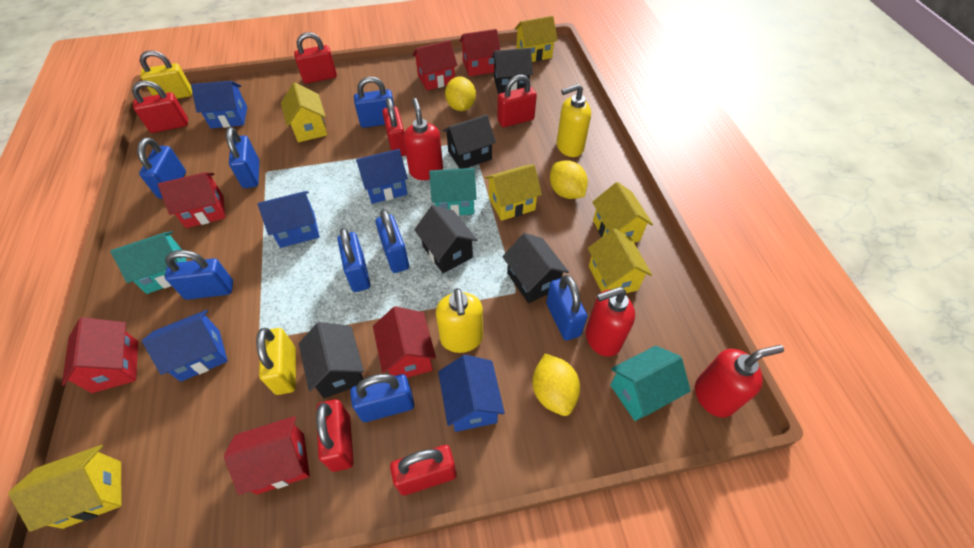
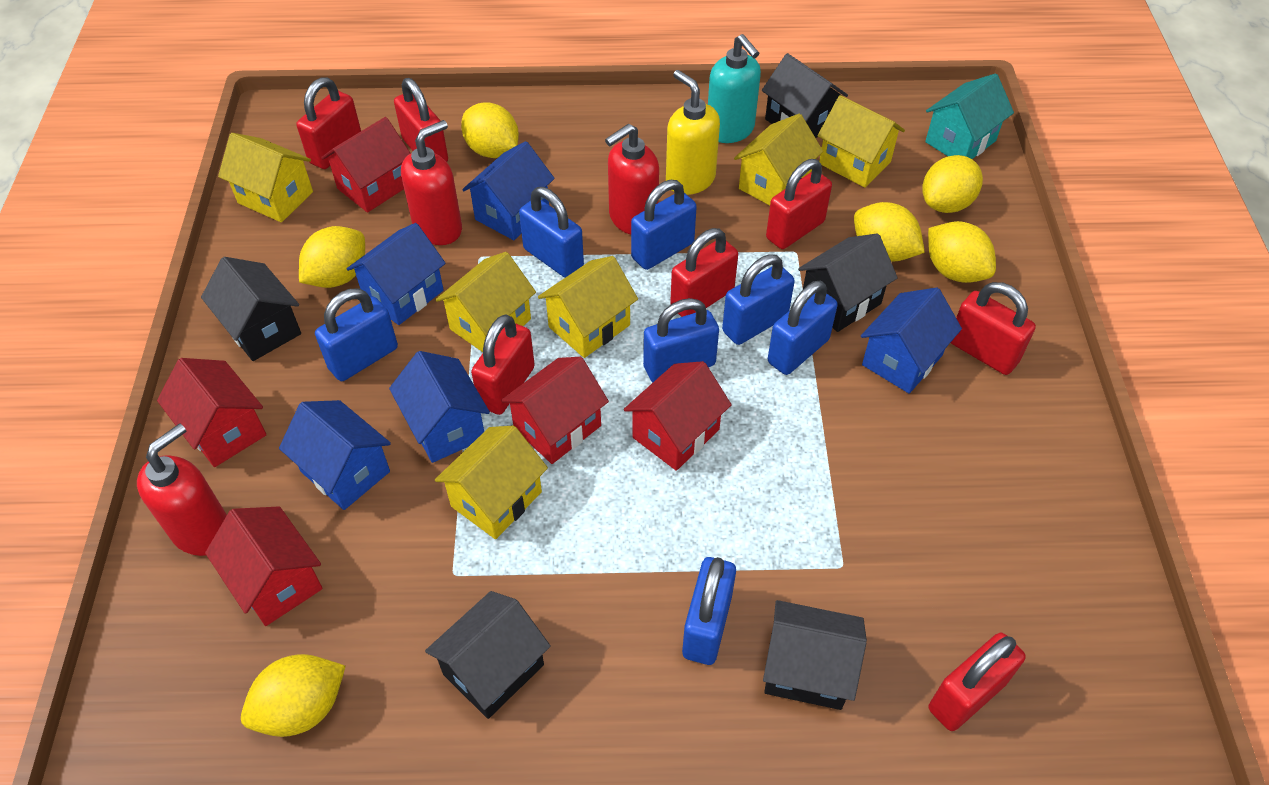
blue padlock: [137,138,186,199] [165,250,233,300] [226,127,259,188] [337,228,370,292] [350,374,414,422] [354,77,394,128] [376,209,409,273] [546,275,588,341] = 8 -> [315,288,398,381] [519,187,584,278] [631,180,697,270] [643,298,719,383] [682,557,736,665] [722,254,795,345] [768,281,838,375] = 7
red house: [62,317,138,393] [158,172,225,228] [224,416,310,495] [373,306,436,378] [412,40,458,91] [459,29,500,76] = 6 -> [157,358,266,467] [205,507,323,626] [321,117,411,213] [501,357,609,464] [624,361,731,471] = 5
red padlock: [132,81,188,133] [294,32,337,84] [316,399,354,472] [382,98,406,156] [390,445,457,495] [497,75,537,127] = 6 -> [296,77,361,169] [394,78,448,162] [471,314,535,415] [670,228,738,317] [766,159,832,249] [929,633,1026,731] [951,282,1036,375] = 7
turquoise house: [111,231,187,294] [429,168,477,216] [610,346,691,421] = 3 -> [925,73,1014,159] = 1
turquoise soap dispenser: none = 0 -> [708,34,761,143] = 1
yellow lemon: [445,76,476,111] [532,354,580,416] [550,160,588,199] = 3 -> [241,654,346,737] [299,226,365,288] [461,102,519,158] [854,202,925,262] [922,155,983,213] [928,221,996,283] = 6
yellow padlock: [140,50,192,99] [256,328,296,395] = 2 -> none = 0
yellow soap dispenser: [436,288,483,353] [557,84,591,157] = 2 -> [666,70,720,195] = 1

